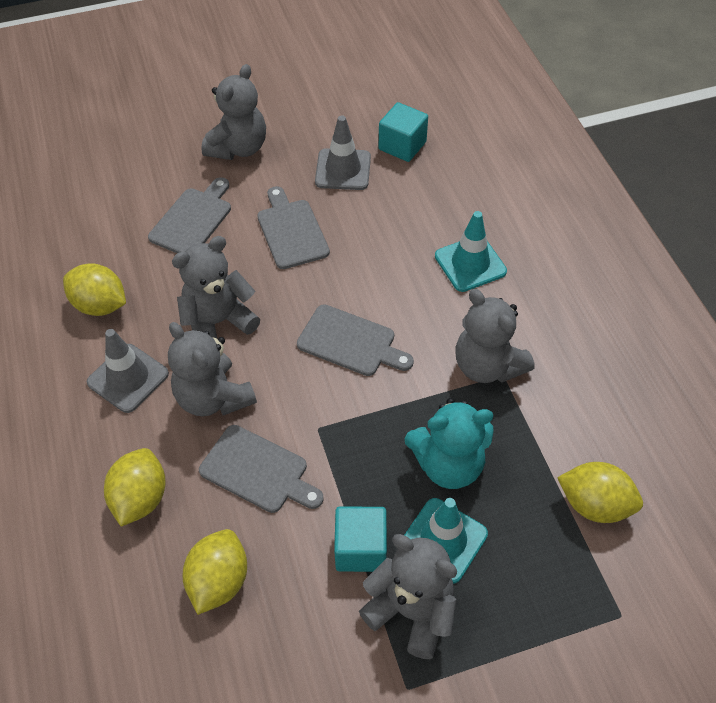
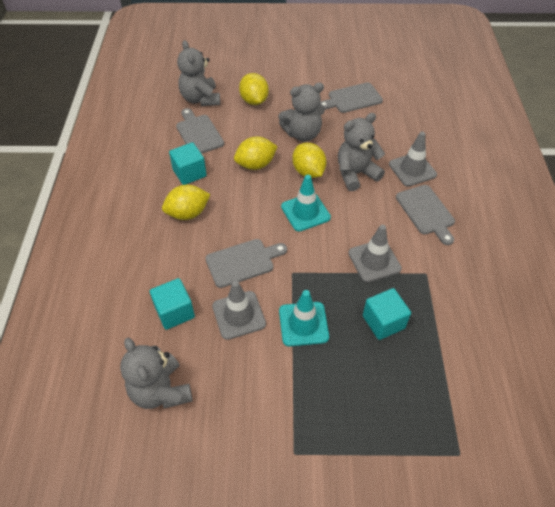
grey teddy bear: [168,322,257,417] [172,236,260,338] [201,64,266,160] [359,534,457,659] [456,289,534,383] = 5 -> [120,338,193,409] [177,40,220,106] [278,83,325,142] [338,113,385,191] = 4
grey traffic cone: [87,329,169,413] [315,115,371,190] = 2 -> [212,281,266,340] [348,225,402,282] [389,132,437,187] = 3
turquoise cube: [334,506,387,572] [379,102,428,162] = 2 -> [150,278,195,330] [169,142,207,185] [363,288,411,340] = 3
turquoise teddy bear: [405,398,494,489] = 1 -> none = 0

